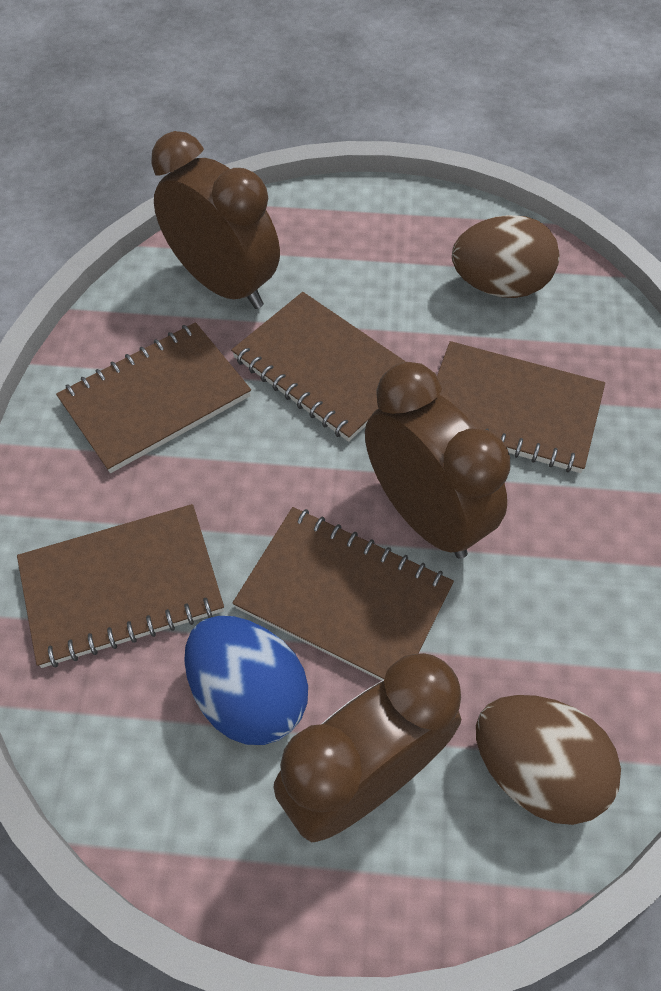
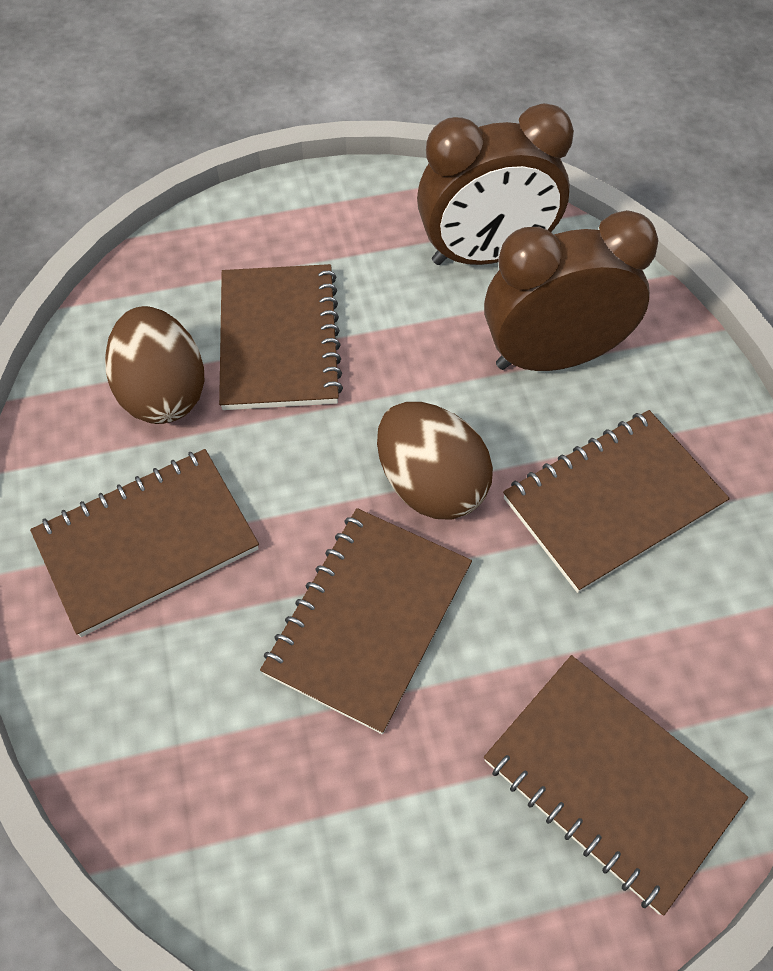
blue egg: [184,616,308,745] = 1 -> none = 0
brown clock: [151,131,280,309] [274,653,461,842] [365,362,510,559] = 3 -> [417,103,574,265] [484,210,658,371] = 2

